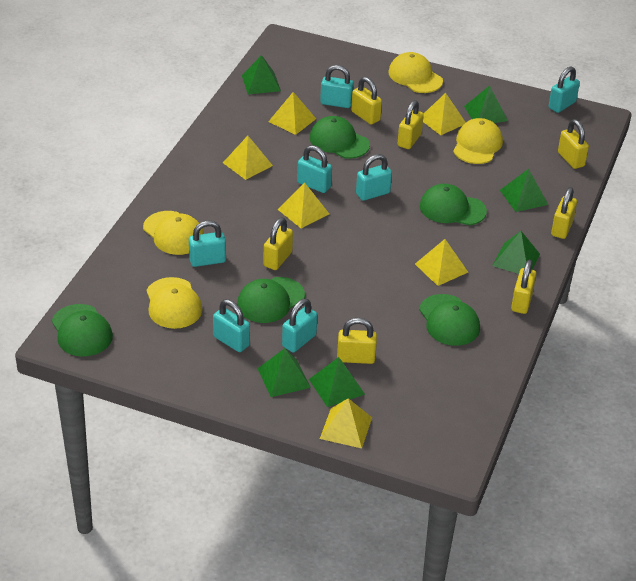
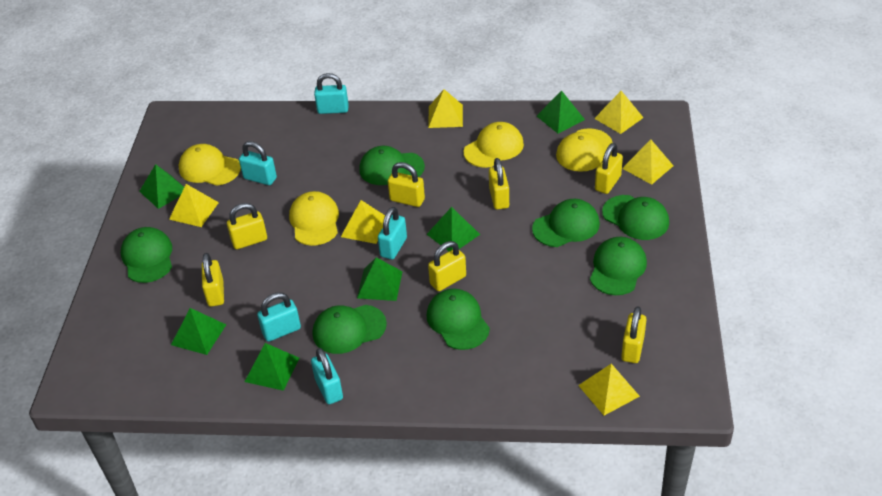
green cap: [52,304,113,357] [237,277,305,323] [310,116,370,159] [419,294,480,346] [420,184,487,225] = 5 -> [121,227,172,283] [313,305,387,354] [359,146,425,185] [427,289,490,350] [532,199,600,247] [590,237,647,295] [602,195,669,240] = 7
turquoise padlock: [189,221,226,267] [213,299,250,352] [282,299,317,353] [297,145,332,193] [320,65,354,108] [356,154,392,201] [549,66,580,113] = 7 -> [239,141,277,185] [257,292,301,342] [311,348,343,404] [314,73,349,114] [378,207,407,260] = 5

